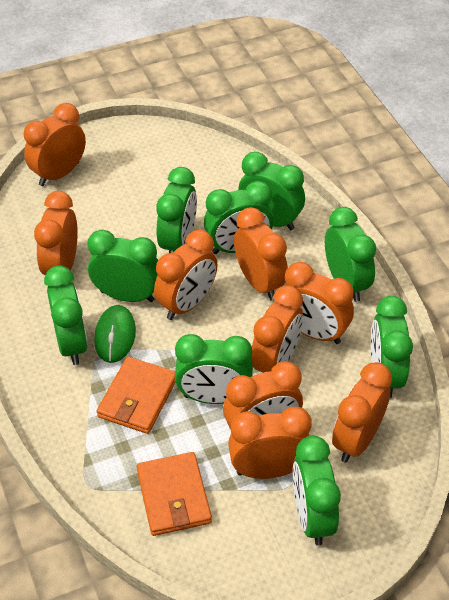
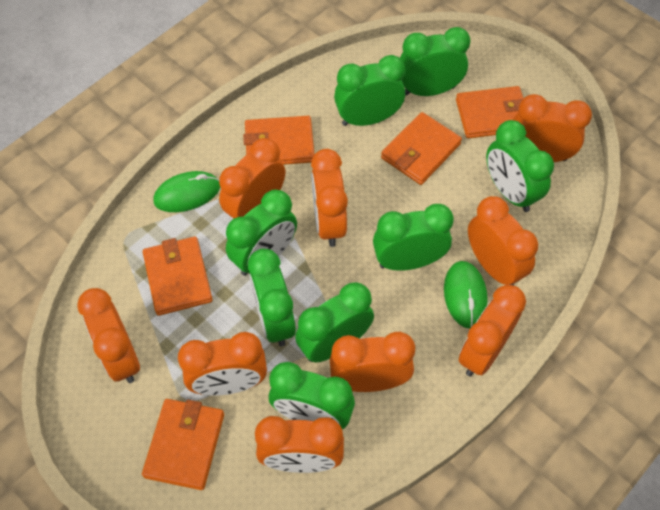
green clock: [44,266,88,365] [87,230,158,302] [156,167,197,253] [175,334,253,404] [204,181,274,254] [238,152,305,230] [293,435,341,546] [325,207,376,302] [371,296,413,398] = 9 -> [226,189,297,276] [248,249,296,346] [269,362,355,429] [295,282,374,362] [334,55,405,126] [373,204,454,271] [400,27,470,96] [486,120,554,212] = 8
green mouse: [94,305,136,363] = 1 -> [153,171,220,212] [444,261,488,328] = 2
orange wallet: [97,357,176,434] [137,452,212,536] = 2 -> [142,399,224,490] [143,236,213,316] [243,116,314,165] [381,112,462,185] [456,86,523,138] = 5

